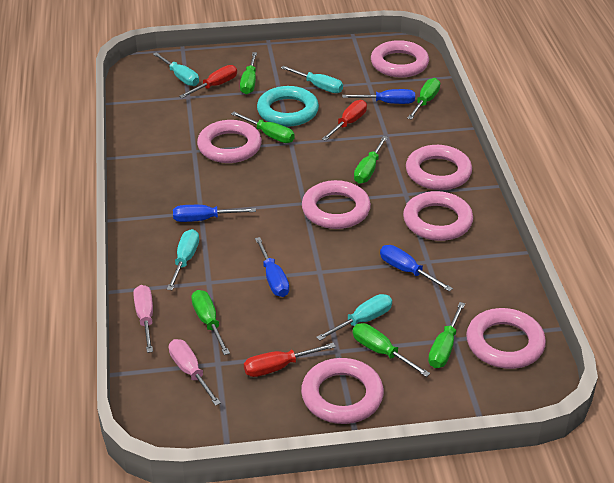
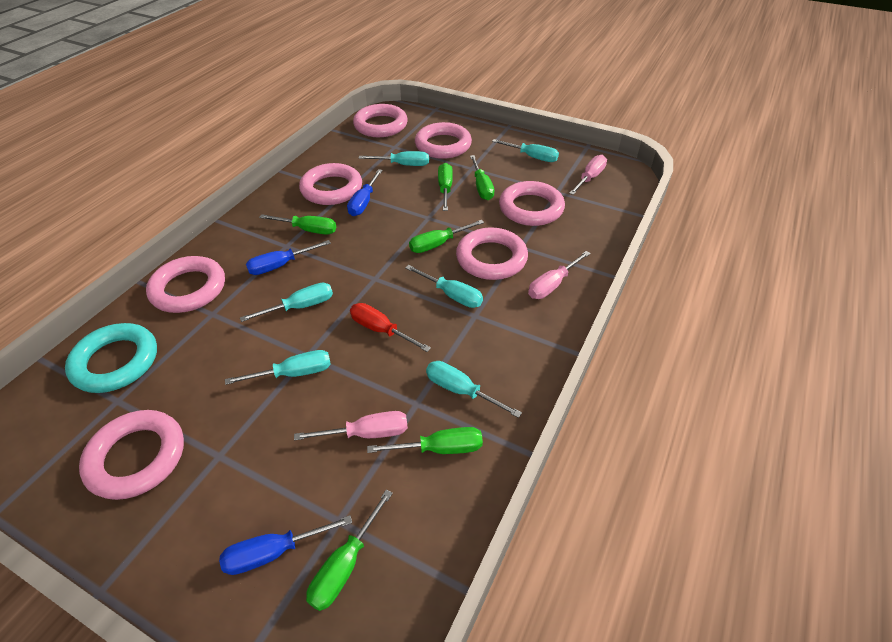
blue screwdriver: [173,205,256,222] [255,237,289,297] [342,89,415,104] [380,245,453,292] = 4 -> [219,515,352,575] [246,240,331,275] [347,169,382,216] = 3
green screwdriver: [191,290,230,355] [231,112,295,143] [240,52,257,94] [353,323,430,377] [354,136,388,184] [407,78,440,120] [428,302,465,368] = 7 -> [259,214,336,235] [306,489,393,611] [367,427,483,454] [409,220,484,253] [438,163,453,211] [470,155,494,200] = 6
pink screwdriver: [133,285,153,353] [169,339,221,406] = 2 -> [294,411,408,441] [528,251,591,299] [569,155,607,195] = 3
red screwdriver: [179,65,237,98] [244,343,336,377] [322,100,367,141] = 3 -> [350,303,431,352] = 1
turquoise screwdriver: [153,52,199,86] [167,229,199,290] [281,66,343,93] [316,294,392,341] = 4 -> [225,350,331,385] [240,283,333,322] [359,151,429,166] [405,265,483,308] [426,361,522,418] [492,139,559,162] = 6

